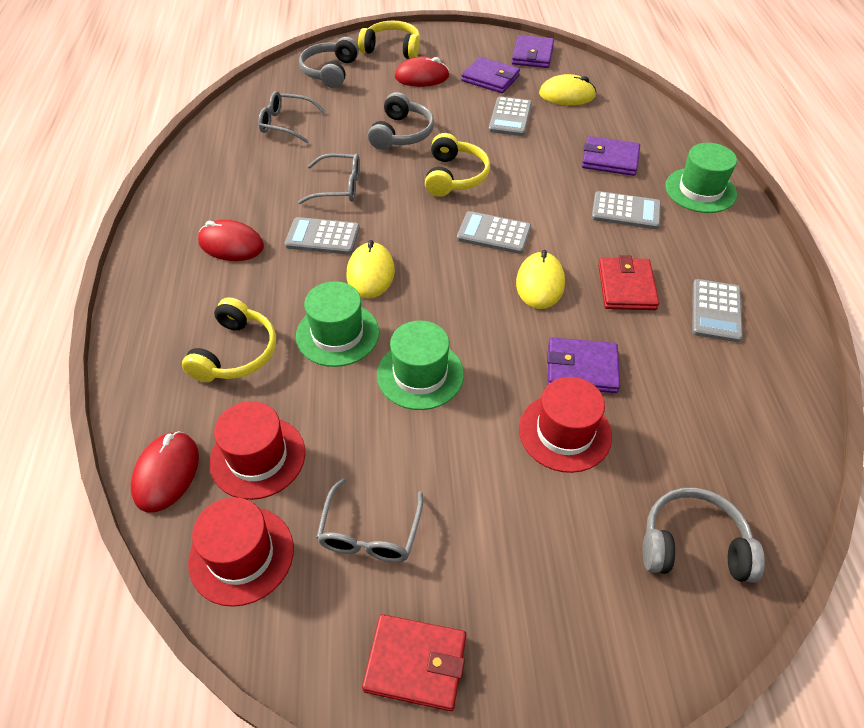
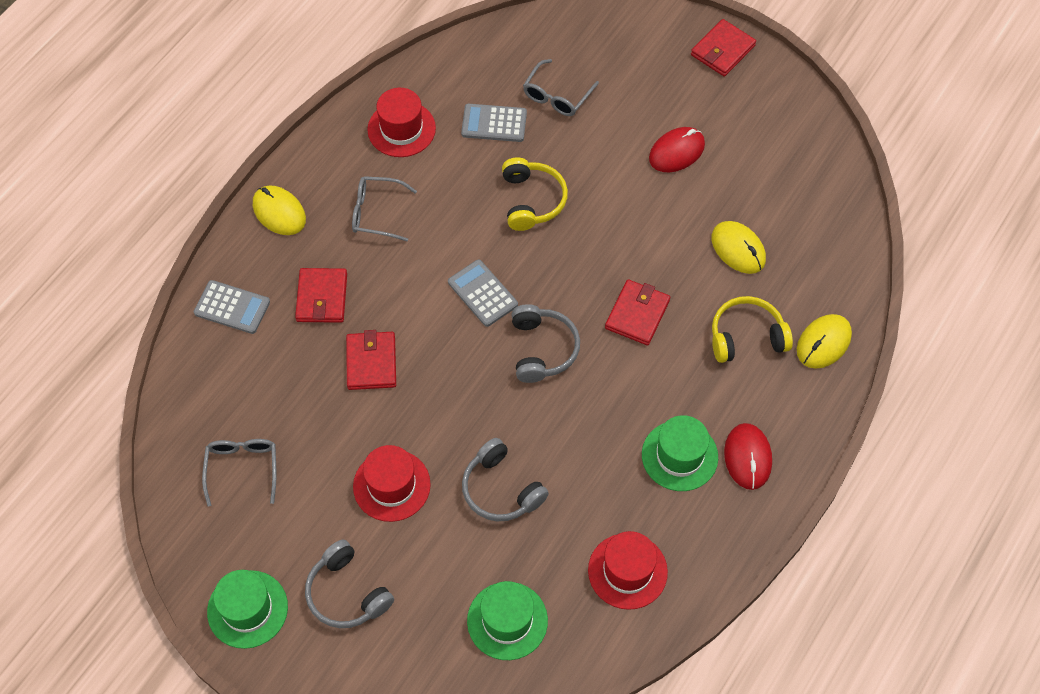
grey calculator: [285,217,360,255] [457,211,531,254] [488,96,532,136] [592,191,661,229] [692,279,743,342] = 5 -> [194,280,270,334] [448,259,518,327] [461,104,527,142] = 3
purple wallet: [461,57,520,93] [512,35,554,68] [547,338,620,393] [582,136,640,176] = 4 -> none = 0
red mouse: [131,431,199,513] [198,220,264,261] [395,56,449,87] = 3 -> [649,127,705,172] [724,423,772,490] = 2
red wallet: [362,614,466,711] [598,255,659,310] = 2 -> [295,268,347,323] [346,330,396,390] [605,279,670,346] [691,19,756,76] = 4
yellow headphones: [182,297,276,382] [358,20,420,59] [425,133,490,197] = 3 -> [502,157,568,231] [712,296,793,363] = 2

